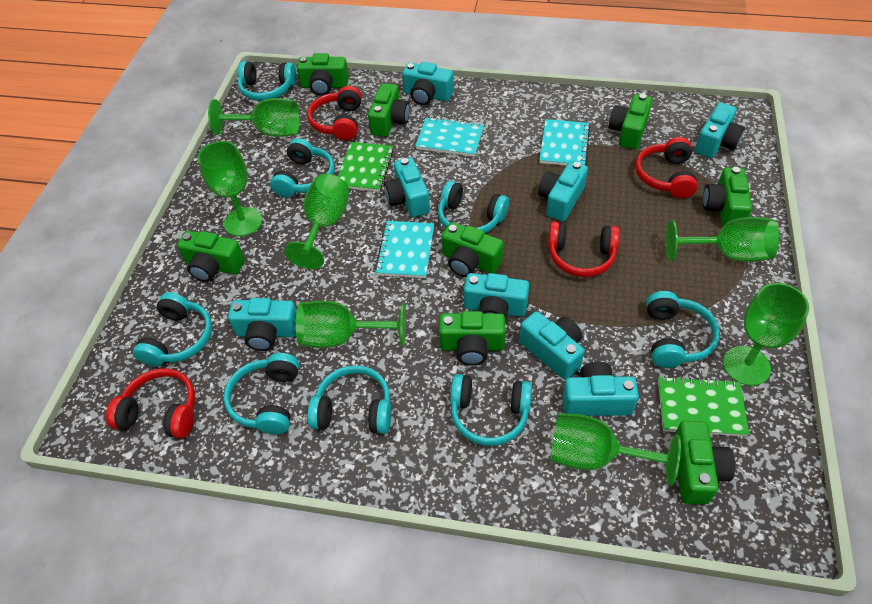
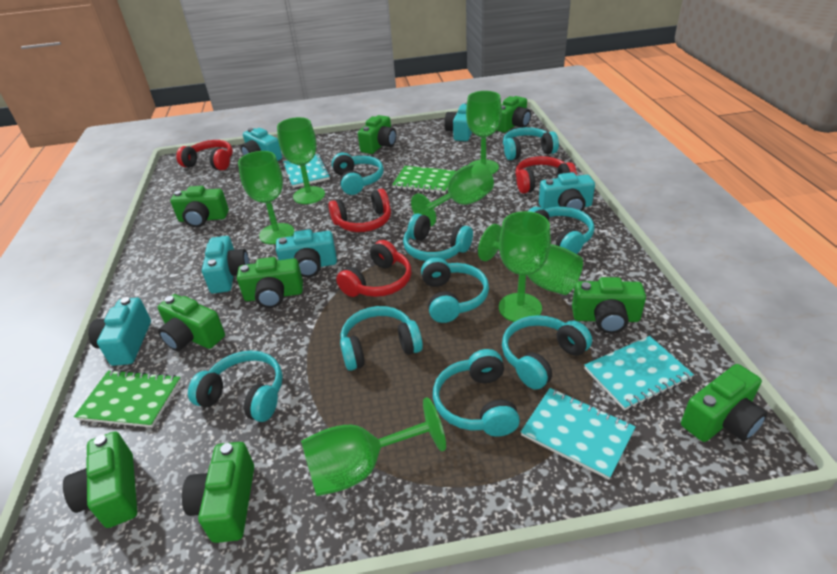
green camera: [177,231,245,282] [296,53,349,96] [368,83,410,137] [439,311,505,366] [442,222,503,277] [608,94,652,150] [675,421,735,505] [703,167,752,226] = 8 -> [63,431,137,528] [158,294,225,351] [170,186,229,227] [182,442,254,543] [237,257,303,308] [358,115,397,154] [496,96,531,133] [572,277,646,334] [681,364,767,442] = 9
turquoise camera: [228,298,297,351] [384,158,430,217] [402,62,454,105] [464,273,529,322] [519,311,584,380] [538,161,588,221] [562,362,639,416] [695,102,745,158] = 8 -> [88,297,151,366] [202,236,250,294] [241,128,282,161] [276,229,337,278] [444,102,472,141] [539,172,595,211] = 6
turquoise headphones: [133,292,212,366] [224,353,299,434] [238,61,297,101] [270,138,335,197] [307,365,391,434] [438,181,509,234] [450,374,532,446] [646,291,720,368] = 8 -> [188,350,283,422] [332,153,384,195] [340,306,423,371] [403,213,473,261] [421,257,489,323] [433,349,520,437] [502,315,592,390] [503,127,559,160] [528,207,594,254] = 9

